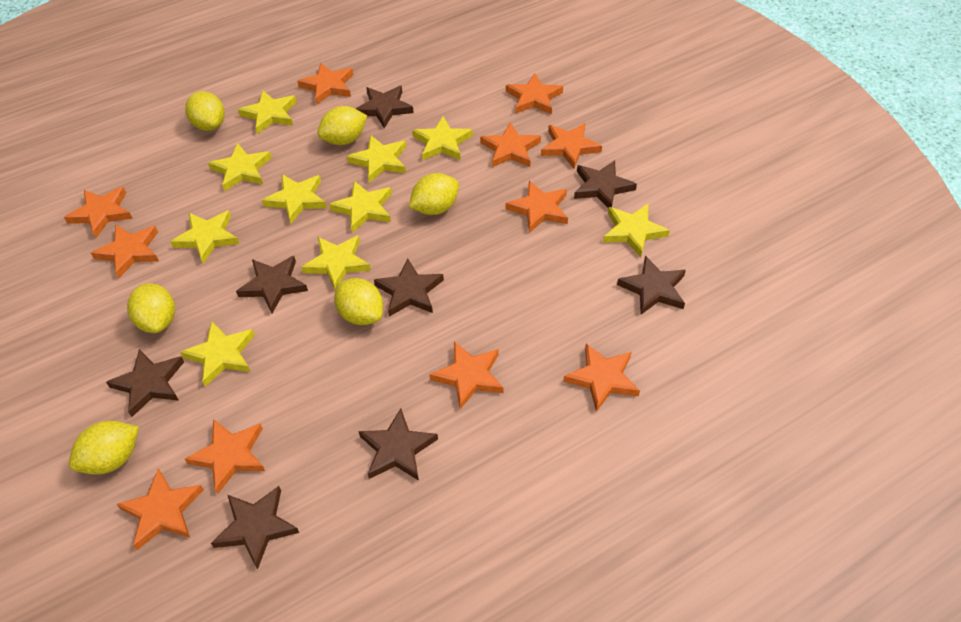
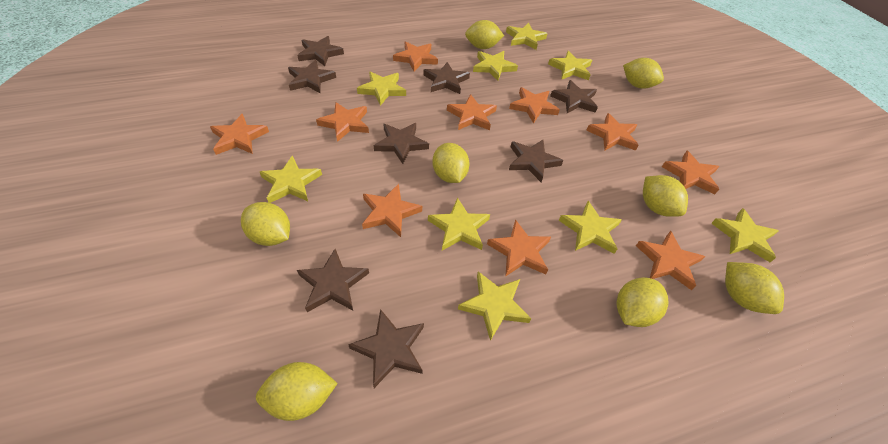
orange star: [64,187,133,238] [91,225,159,278] [117,469,204,550] [185,419,265,494] [297,63,353,105] [429,342,504,409] [480,122,541,167] [506,74,563,114] [506,181,568,233] [541,123,602,169] [563,344,640,412] = 11 -> [210,114,269,155] [316,102,369,142] [362,184,422,237] [393,42,438,72] [447,94,497,130] [487,219,551,277] [509,87,560,123] [586,113,639,151] [636,231,705,290] [662,151,719,194] = 10
yellow lemon: [69,421,139,475] [127,283,175,333] [185,91,225,131] [317,106,367,145] [334,278,383,325] [409,173,459,215] = 6 -> [241,202,290,246] [256,362,338,421] [432,143,469,183] [465,20,504,49] [616,278,669,327] [623,58,664,89] [643,175,688,217] [725,262,784,314] = 8
yellow star: [170,210,239,263] [180,321,255,387] [208,143,272,191] [238,90,297,134] [262,174,327,223] [301,235,371,289] [329,181,392,233] [347,135,406,183] [412,116,473,160] [603,204,670,257] = 10 -> [260,155,322,203] [357,71,406,106] [428,197,490,251] [458,271,531,341] [473,51,518,81] [506,23,547,50] [548,51,592,80] [559,201,622,254] [711,208,779,262] = 9

